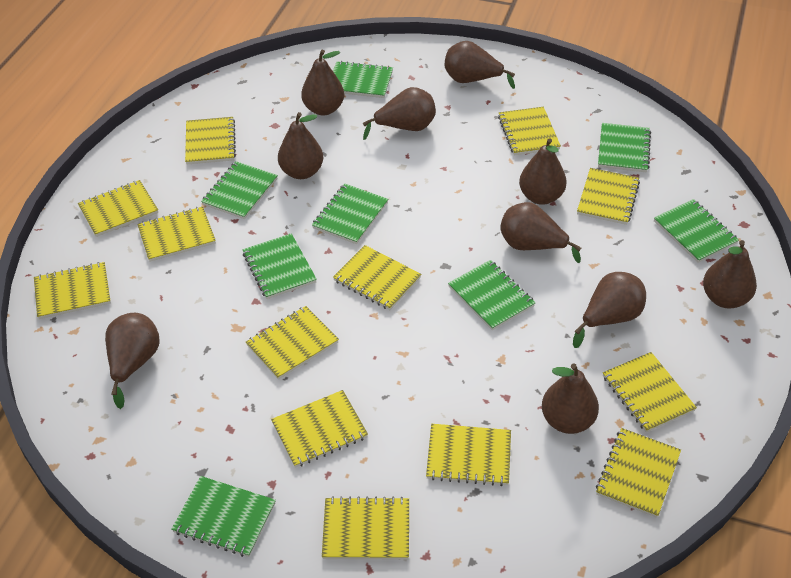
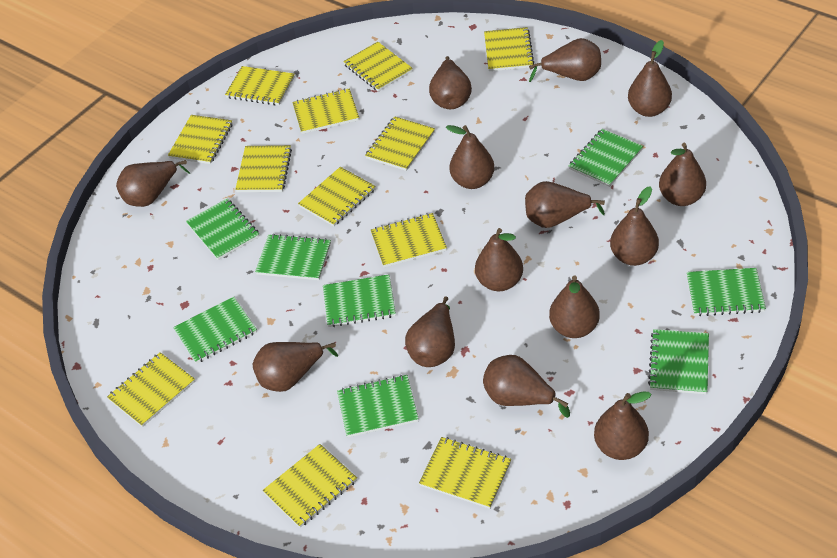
brown pear: [105,313,160,409] [278,112,323,179] [301,50,344,115] [363,87,436,140] [445,41,515,89] [500,202,581,263] [519,138,567,205] [542,364,599,434] [573,272,646,348] [703,240,757,308] = 10 -> [116,160,190,207] [253,342,338,392] [405,296,455,367] [429,56,472,109] [446,125,495,189] [475,228,523,291] [483,355,570,418] [525,181,605,228] [529,38,601,82] [549,275,600,338] [594,392,652,460] [610,186,659,266] [628,40,672,117] [659,143,706,206] = 14
yellow notebook: [34,262,111,319] [78,180,158,237] [137,207,216,262] [185,117,236,164] [246,306,339,380] [271,390,368,468] [322,496,409,559] [333,245,421,310] [426,424,511,486] [498,107,561,156] [577,168,640,225] [596,428,681,518] [603,352,697,432] = 13 -> [107,352,195,427] [168,115,233,164] [225,66,295,105] [235,145,292,192] [263,444,357,528] [292,88,359,134] [298,167,376,226] [343,42,413,92] [365,116,435,171] [371,213,447,267] [419,437,511,509] [484,27,534,71] = 12

